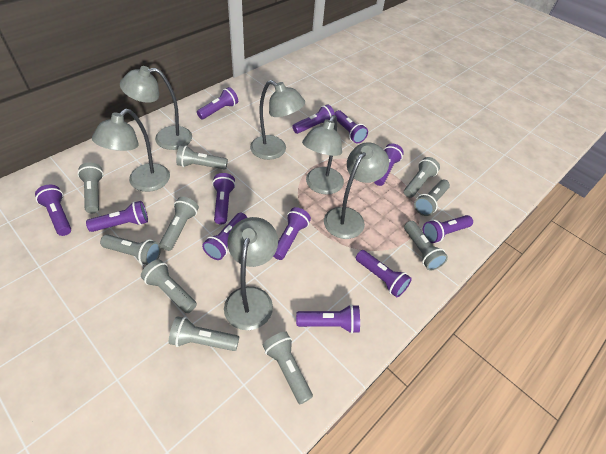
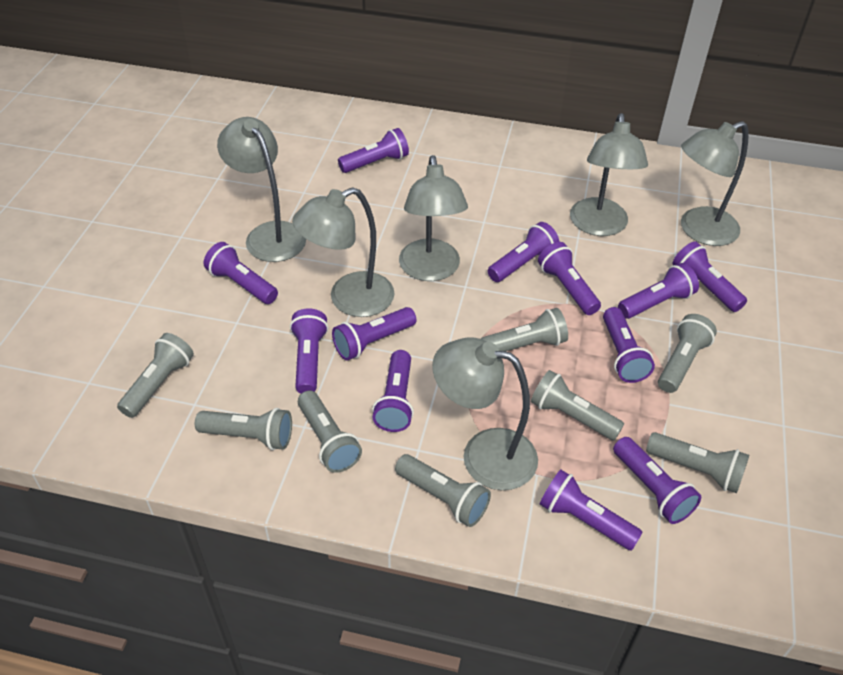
grey flashlight: [78,162,103,213] [100,234,161,265] [141,259,197,313] [160,197,199,251] [169,316,239,351] [176,145,228,169] [263,331,313,404] [404,157,440,198] [404,221,448,270] [414,180,450,216] = 10 -> [117,333,194,418] [195,408,292,450] [298,390,362,473] [395,454,491,527] [481,308,568,352] [531,370,624,441] [646,432,749,493] [658,314,717,393] = 8

